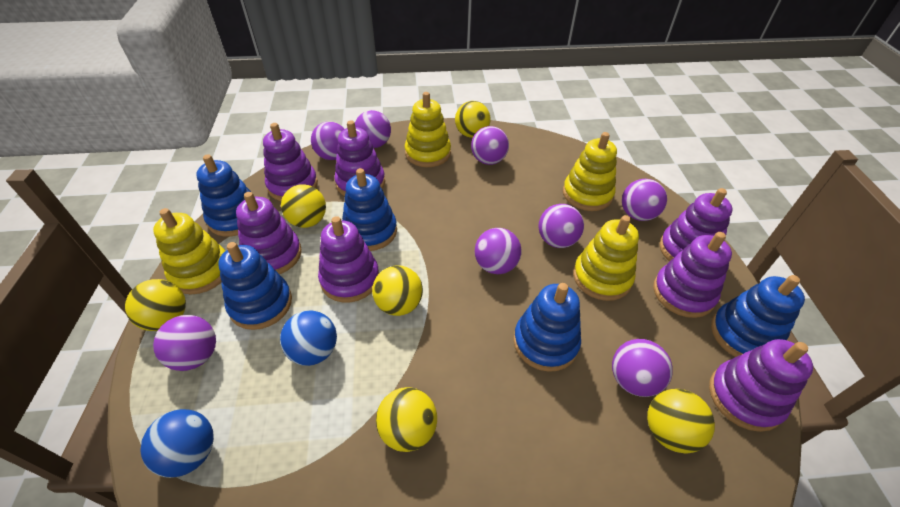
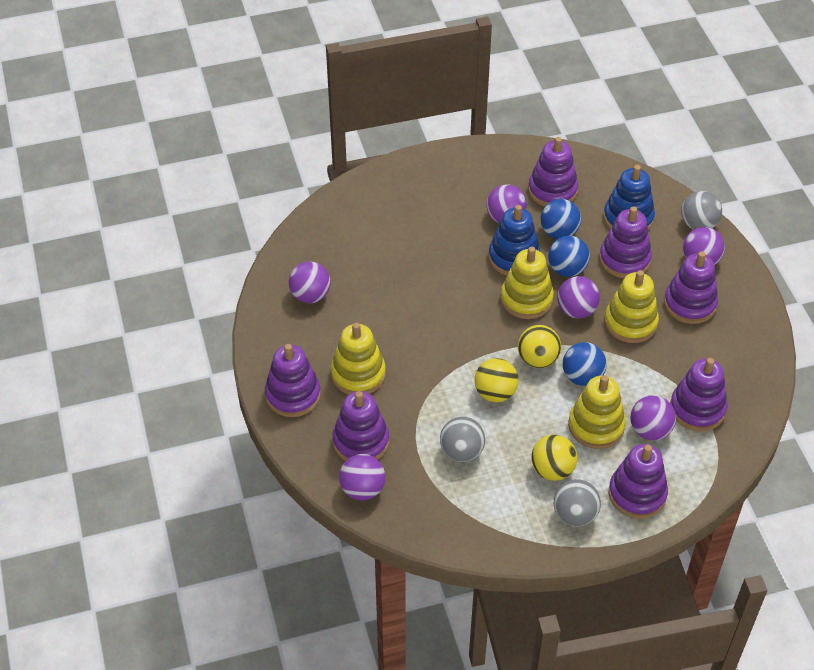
blue ball: [140,409,214,478] [280,310,337,366] = 2 -> [541,199,581,239] [548,236,590,277] [563,342,607,386] = 3
blue stacking toy: [197,154,255,237] [218,242,292,330] [342,168,397,251] [514,283,581,372] [711,275,805,357] = 5 -> [488,205,540,276] [603,165,655,230] = 2
grey ball: none = 0 -> [440,417,485,462] [554,479,601,527] [681,191,722,230] = 3
purple ball: [153,315,216,371] [311,122,344,160] [355,110,391,148] [471,126,509,165] [475,228,522,274] [538,204,584,248] [612,339,673,397] [622,179,667,221] = 8 -> [289,262,331,303] [339,454,385,500] [486,185,527,223] [557,276,600,318] [630,395,676,440] [683,227,725,265] = 6
yellow ball: [125,279,186,331] [281,184,326,228] [372,265,423,316] [376,387,437,452] [455,101,491,138] [647,389,715,453] = 6 -> [475,358,519,402] [518,325,561,368] [531,435,577,481] = 3

